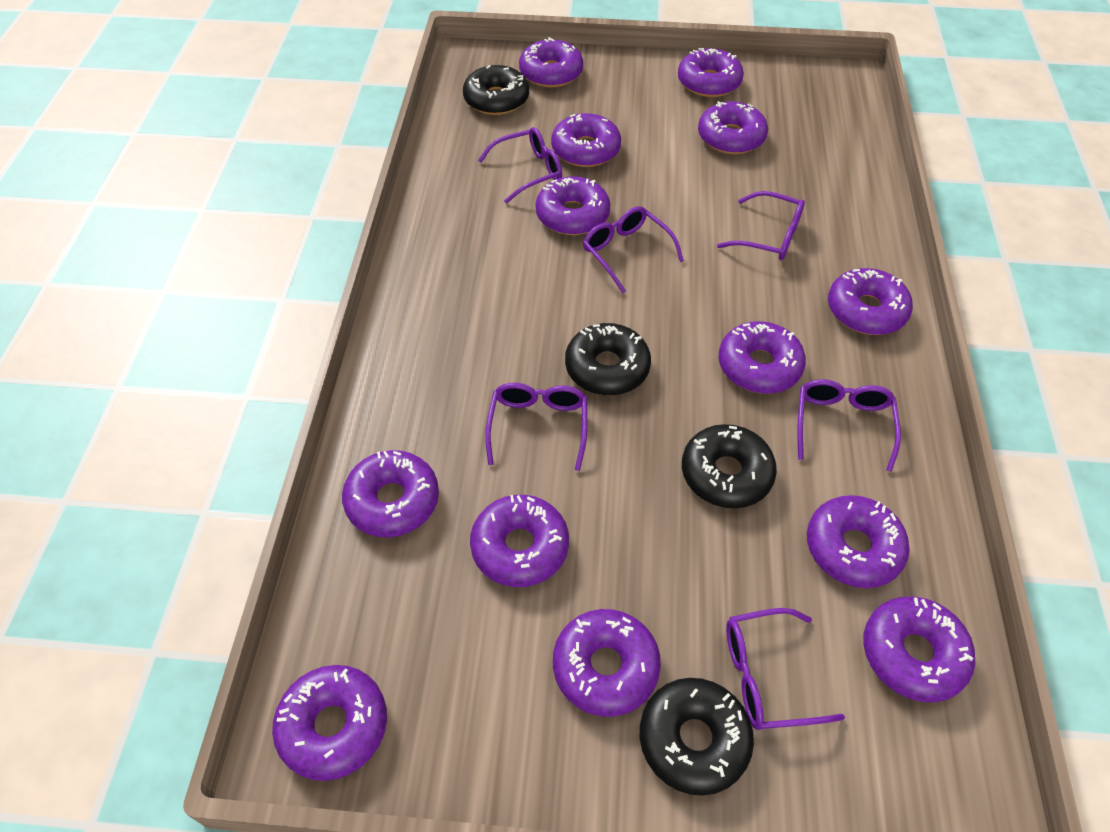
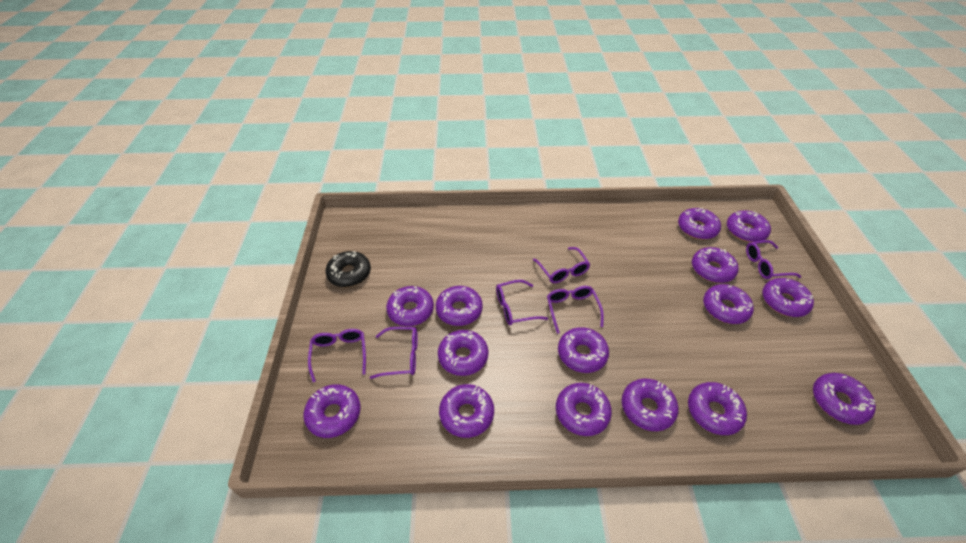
black donut: [463,65,529,115] [565,323,651,395] [640,678,754,796] [682,424,777,508] = 4 -> [326,251,371,287] = 1
purple donut: [272,665,387,781] [342,450,439,537] [470,495,569,587] [519,37,583,87] [536,176,610,235] [551,113,621,167] [553,609,661,717] [678,48,744,97] [698,101,768,154] [718,321,806,394] [807,495,910,588] [828,268,913,335] [863,597,975,702] = 13 -> [304,384,361,438] [386,286,434,326] [436,286,483,326] [438,330,488,376] [439,384,494,438] [556,383,612,436] [558,327,609,373] [622,379,678,431] [678,208,721,239] [688,382,747,435] [692,247,738,283] [703,284,754,324] [727,210,771,242] [762,278,814,317] [813,373,876,425] = 15

